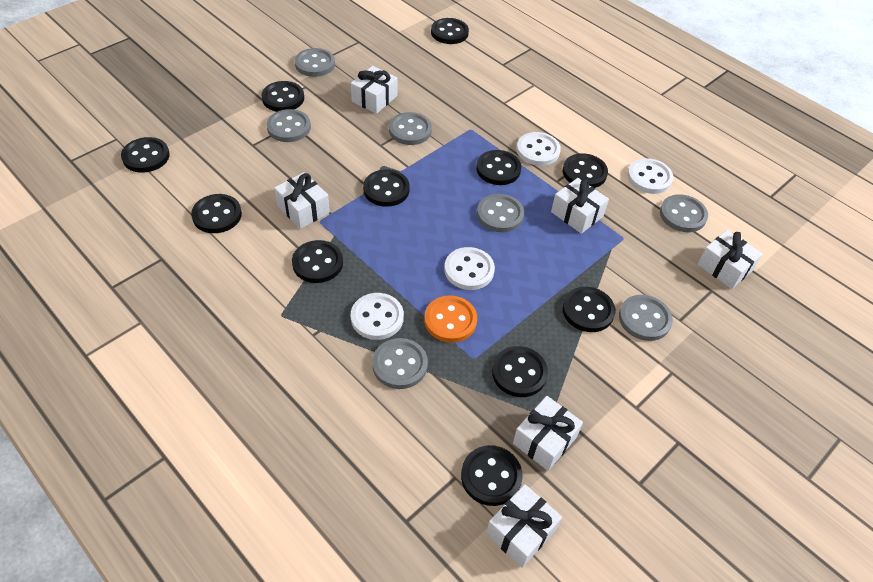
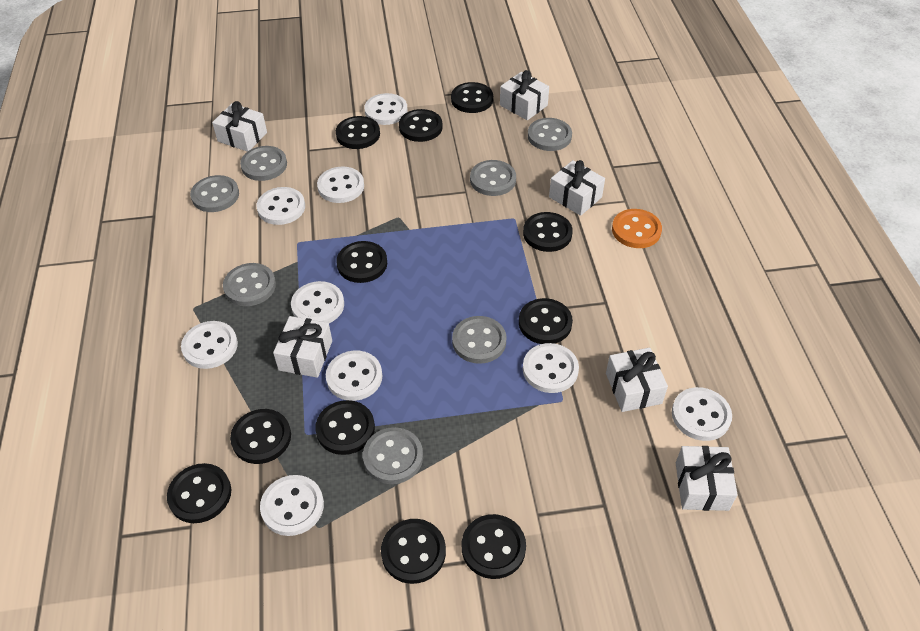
white button: [351,293,404,340] [444,247,495,290] [516,132,561,166] [627,158,673,194] = 4 -> [181,321,238,369] [257,187,305,225] [260,475,324,536] [291,281,344,323] [317,167,364,203] [326,351,382,401] [364,93,408,125] [523,343,579,393] [672,387,732,441] = 9

